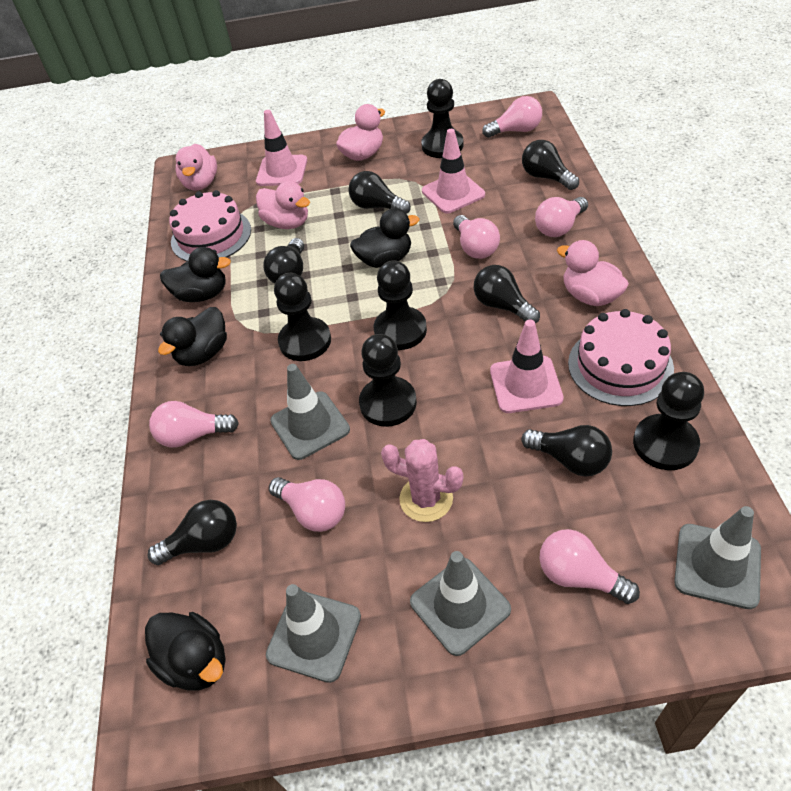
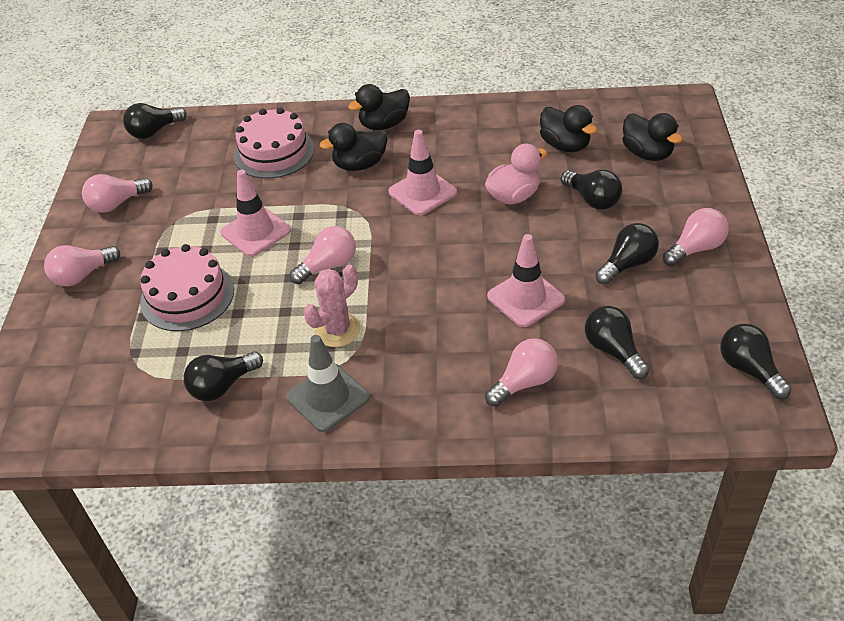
black pawn: [274,273,331,361] [359,334,417,427] [374,261,427,350] [421,79,464,158] [633,372,704,470] = 5 -> none = 0
grey traffic cone: [266,584,361,683] [270,364,350,460] [410,551,511,656] [674,506,761,609] = 4 -> [286,335,370,432] = 1
pink duck: [176,144,217,190] [256,181,310,229] [336,104,385,161] [557,240,629,306] = 4 -> [485,144,547,204] = 1
pink light bulb: [149,401,239,448] [269,477,345,532] [453,215,500,259] [482,96,542,138] [535,197,588,237] [539,529,640,604] = 6 -> [44,245,120,286] [82,174,153,213] [290,226,356,284] [485,338,558,407] [663,208,729,267] = 5

